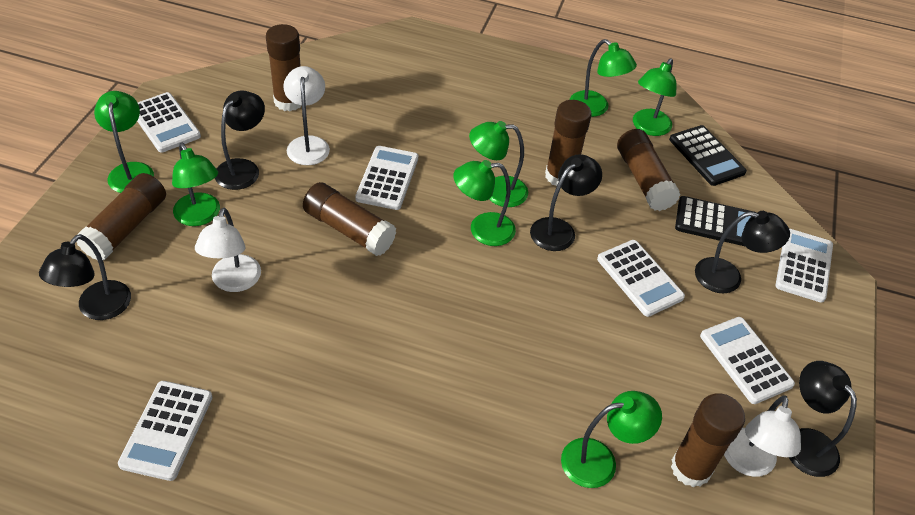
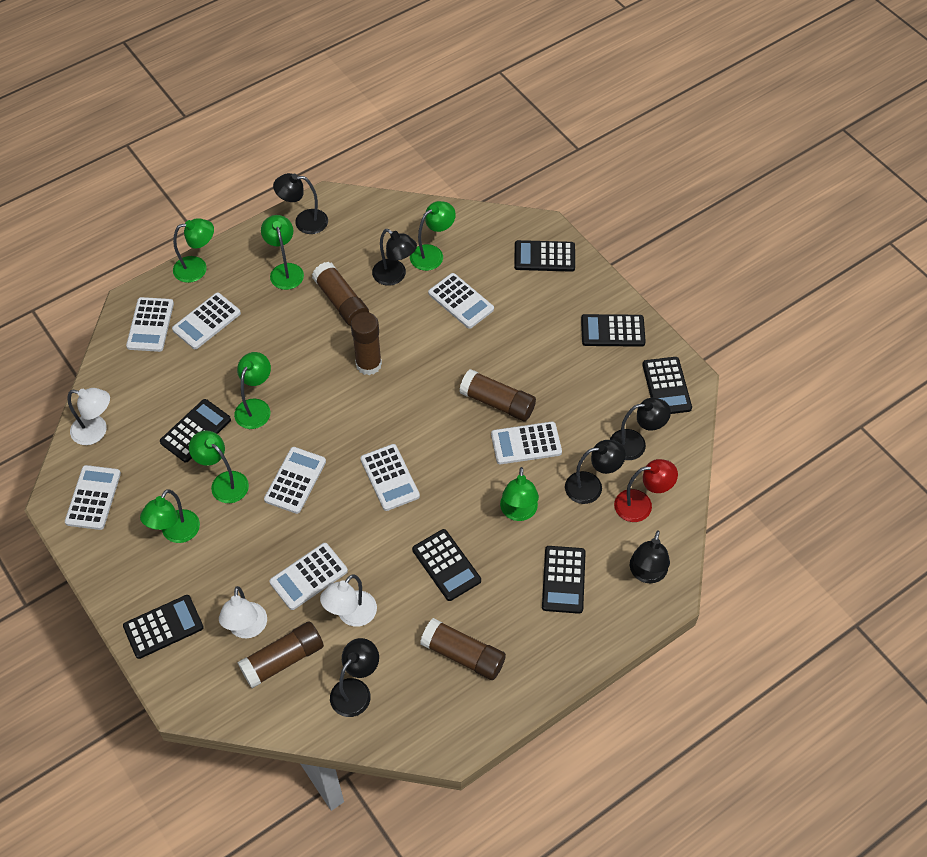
black calculator: [669,125,747,186] [675,196,756,247] = 2 -> [123,595,204,659] [160,399,231,462] [412,529,481,601] [514,240,575,272] [542,546,586,614] [581,314,646,347] [642,357,692,414] = 7
black lamp: [39,234,131,320] [215,90,265,190] [530,154,602,251] [695,211,790,293] [789,361,857,477] = 5 -> [273,173,328,234] [330,638,379,717] [372,229,417,285] [565,440,626,504] [610,398,671,460] [630,530,670,583] = 6
brown glue stick: [76,173,166,260] [266,24,302,111] [303,182,396,256] [545,100,592,186] [617,129,681,211] [671,393,745,487] = 6 -> [238,621,324,688] [312,262,369,326] [351,312,382,375] [420,618,506,680] [459,369,536,421] = 5
red lamp: none = 0 -> [614,459,678,522] = 1
white calculator: [118,381,213,481] [137,92,201,153] [355,146,418,210] [597,240,685,317] [700,317,795,404] [775,229,833,303] = 6 -> [65,465,121,530] [126,297,174,352] [172,293,241,349] [264,447,326,514] [270,543,348,610] [360,444,420,511] [428,273,494,329] [491,422,562,464] = 8

